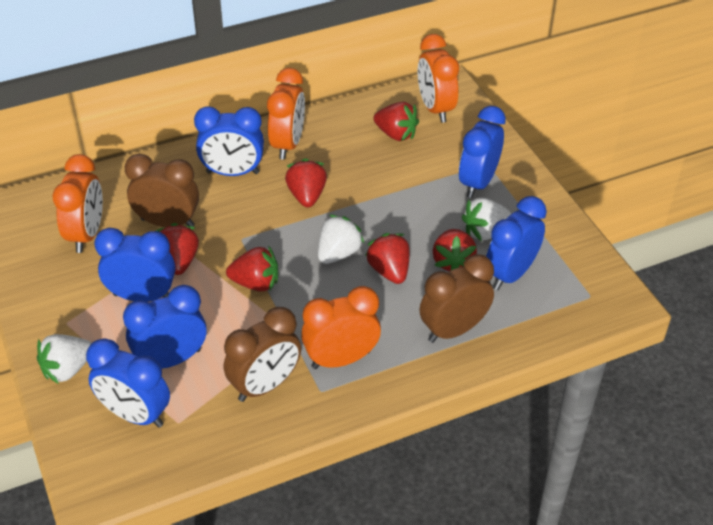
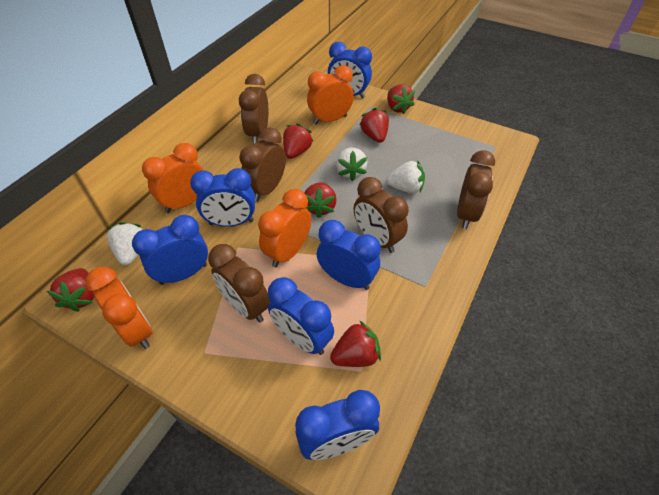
brown clock: [124,154,199,227] [224,307,301,402] [420,254,494,343] = 3 -> [208,244,270,323] [239,74,268,144] [239,127,286,202] [354,177,409,253] [457,150,495,229] = 5

